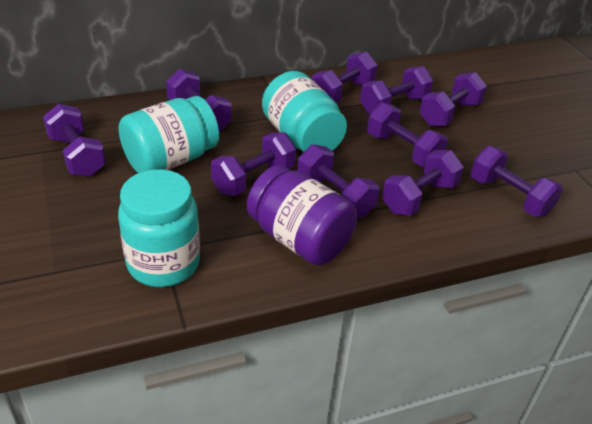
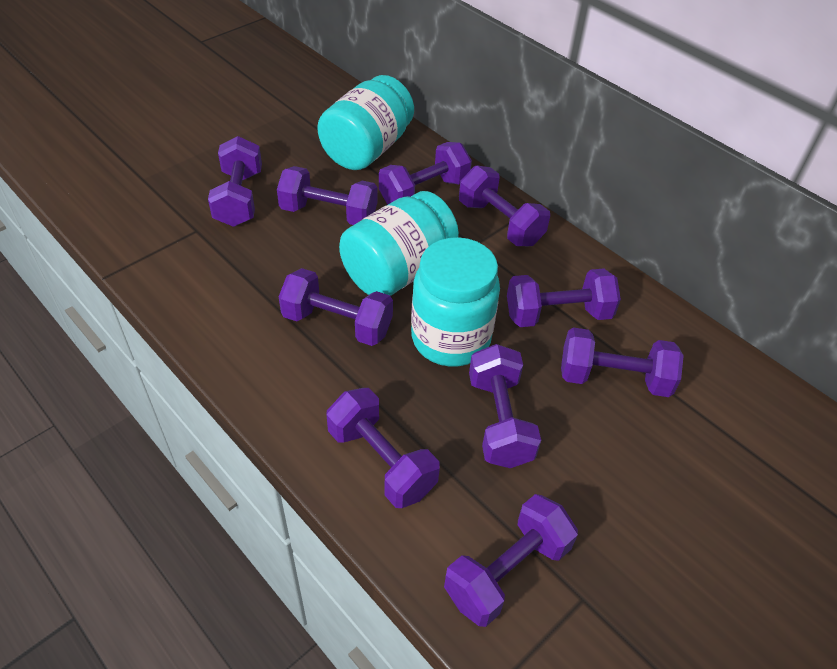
purple jar: [247,165,357,265] = 1 -> none = 0

